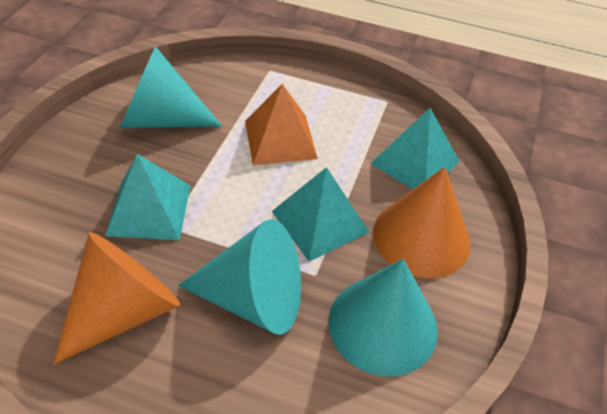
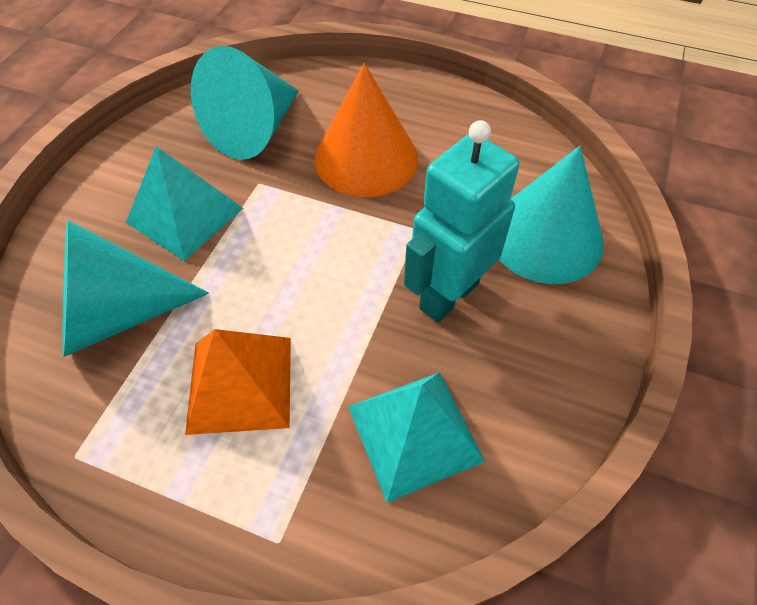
orange cone: [53,232,180,364] [373,167,471,278] = 2 -> [314,63,418,197] = 1
turquoise pyramid: [105,154,191,240] [272,167,369,261] [370,108,459,189] = 3 -> [126,146,243,261] [348,372,485,502] = 2
turquoise robot: none = 0 -> [404,120,520,322] = 1

